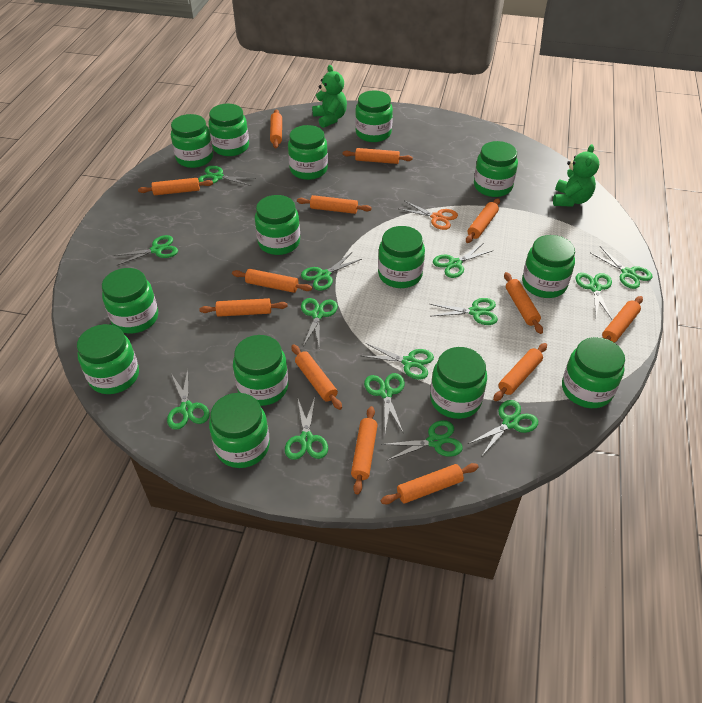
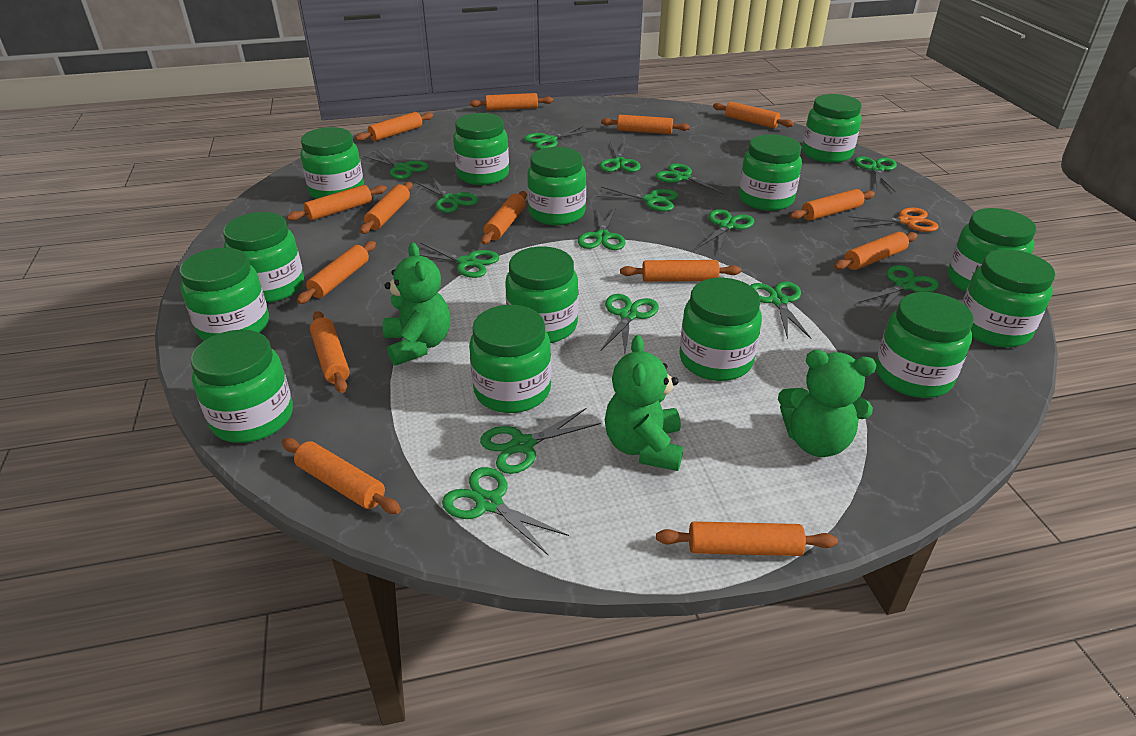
green scissors: [113,235,178,266] [167,369,210,430] [198,166,256,186] [285,397,328,460] [301,252,362,291] [301,298,338,346] [362,343,434,380] [364,373,405,432] [381,420,463,461] [430,298,498,325] [433,244,492,278] [468,400,538,457] [575,273,612,319] [591,246,653,289] = 14 -> [363,150,429,179] [416,176,479,213] [420,243,499,278] [442,467,569,556] [480,408,601,474] [524,126,593,149] [578,208,625,250] [597,187,678,211] [600,141,640,172] [601,294,659,353] [656,164,733,194] [698,209,754,253] [750,282,812,339] [854,156,897,192] [859,265,939,314] = 15
green teddy bear: [312,65,347,128] [553,144,599,207] = 2 -> [383,242,450,366] [605,335,683,471] [778,350,876,457] = 3
orange rolling pin: [138,178,213,195] [199,298,288,317] [232,269,312,293] [270,109,282,148] [291,345,342,410] [297,195,372,214] [342,148,413,164] [351,406,378,495] [381,463,479,504] [466,198,500,243] [493,343,547,401] [504,272,543,334] [602,296,643,343] = 13 -> [282,438,401,514] [287,185,387,221] [297,241,376,304] [310,311,350,393] [355,112,433,141] [360,182,413,234] [470,93,553,111] [481,191,527,245] [601,115,690,134] [620,260,741,282] [656,521,838,556] [713,102,794,128] [790,189,875,221] [834,232,918,270] = 14

